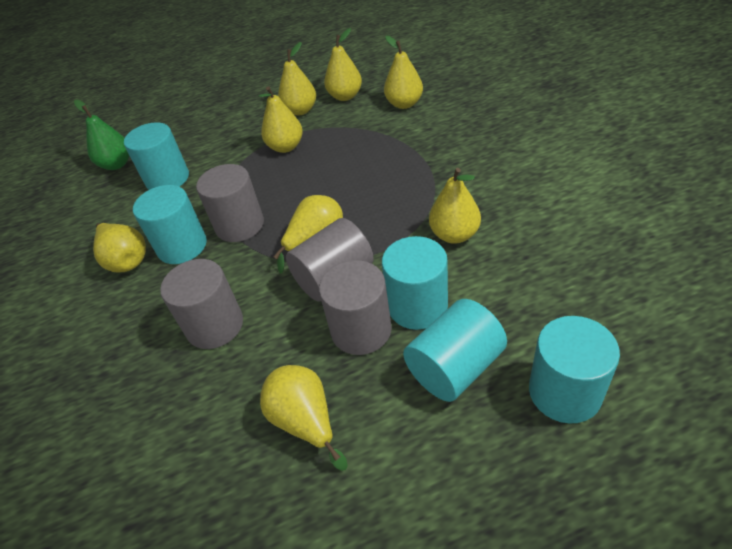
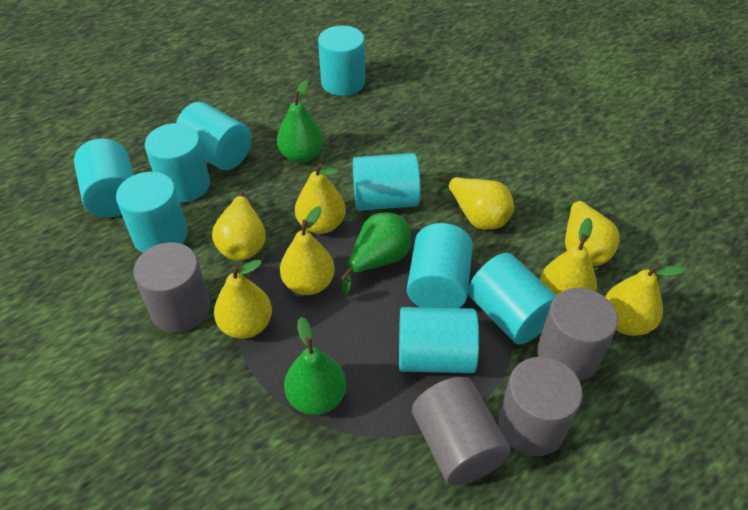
green pear: [74,100,129,170] = 1 -> [277,80,323,163] [284,317,346,415] [341,213,411,295] = 3
turquoise cylinder: [124,122,189,190] [133,185,207,264] [382,236,448,330] [403,299,507,402] [529,316,620,424] = 5 -> [74,138,134,217] [116,172,188,253] [145,123,210,203] [176,102,251,170] [318,26,365,96] [353,153,420,211] [399,307,479,373] [407,223,473,308] [468,253,557,344] = 9

